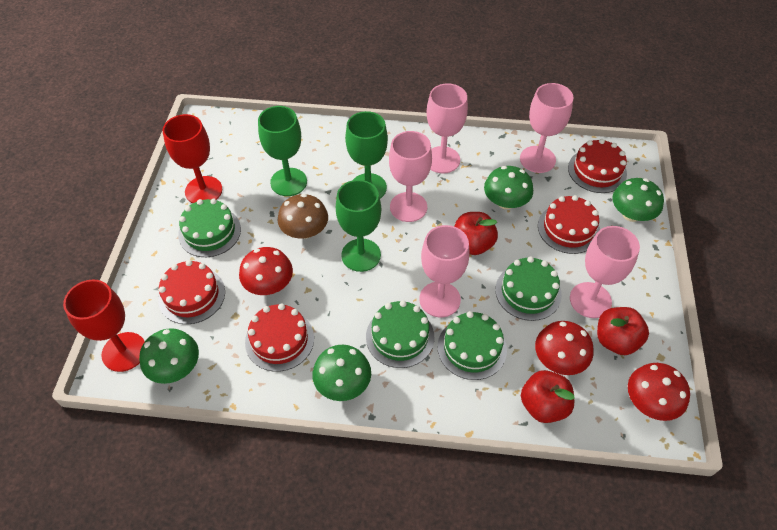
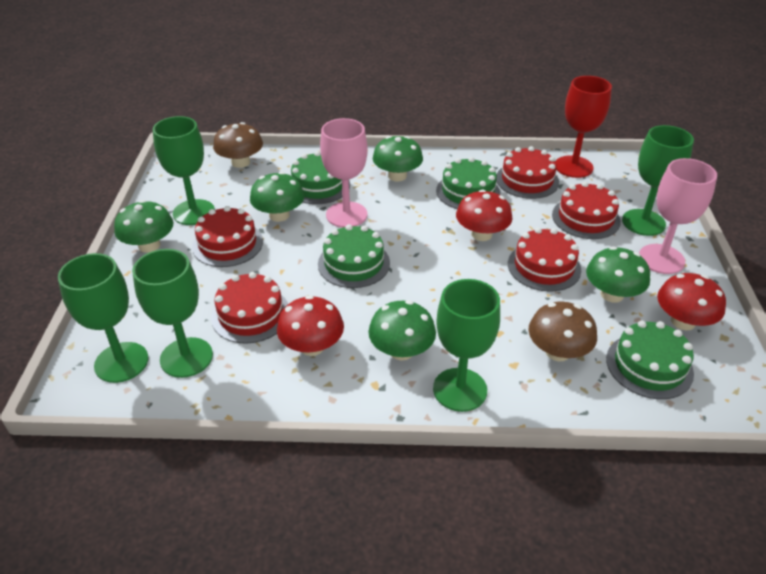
brown mushroom: [278,194,328,239] = 1 -> [213,122,263,168] [528,302,597,361] = 2
green goblet: [258,106,307,196] [336,180,381,272] [345,111,388,199] = 3 -> [58,253,149,383] [132,249,213,378] [153,116,215,225] [433,279,500,412] [622,125,694,236] = 5
green mushroom: [139,328,199,384] [312,345,371,401] [484,166,533,209] [612,178,664,222] = 4 -> [114,200,173,253] [250,172,304,222] [368,300,436,361] [373,136,423,181] [586,246,650,303] = 5
pink goblet: [389,131,432,222] [419,225,470,318] [427,83,468,174] [520,83,573,173] [570,226,640,318] = 5 -> [320,118,368,228] [639,158,717,274] = 2
red apple: [454,212,498,255] [521,370,575,423] [597,307,649,355] = 3 -> none = 0
red cake: [158,260,225,324] [245,304,314,372] [538,195,600,254] [568,139,627,193] = 4 -> [192,206,263,267] [211,272,288,344] [496,146,559,199] [508,227,581,292] [552,182,621,239] = 5
red goblet: [63,279,145,372] [163,114,222,203] = 2 -> [556,76,612,178] = 1

